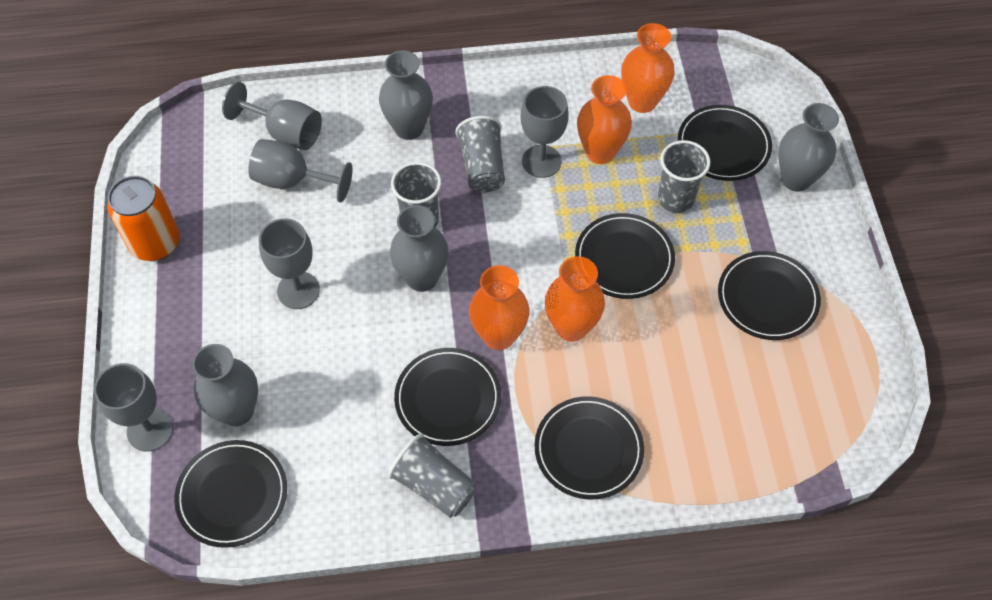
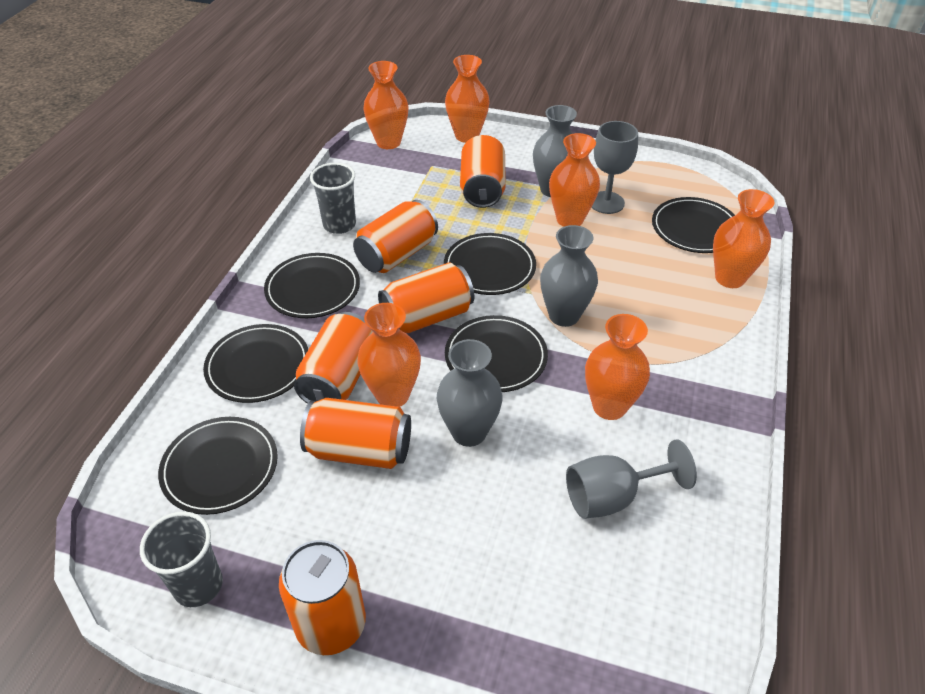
grey cup: [388,434,477,518] [391,162,441,227] [455,116,505,193] [658,140,710,213] = 4 -> [140,511,223,607] [310,163,356,234] = 2
grey goblet: [94,363,173,451] [222,82,322,150] [248,139,353,203] [259,218,320,309] [521,86,569,178] = 5 -> [566,440,697,519] [591,121,638,214] = 2
grey vase: [192,344,258,426] [379,50,433,140] [390,205,449,292] [779,103,839,192] = 4 -> [437,339,503,447] [533,105,577,197] [540,225,598,327] = 3
orange can: [107,176,180,261] = 1 -> [279,540,366,655] [294,312,373,404] [300,398,411,469] [353,200,438,273] [378,263,474,333] [460,135,506,208] = 6
orange vase: [469,265,530,350] [545,256,605,342] [577,75,632,164] [621,23,675,113] = 4 -> [357,303,421,407] [363,61,408,149] [445,55,490,143] [549,133,600,227] [585,314,650,420] [713,189,775,288] = 6

